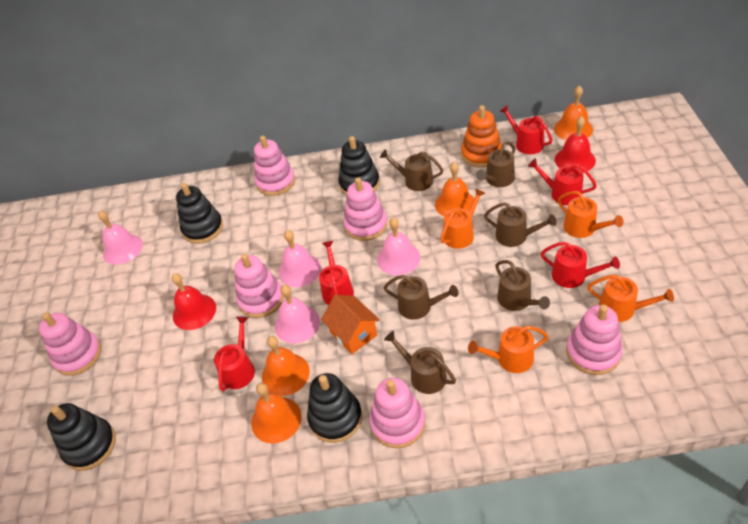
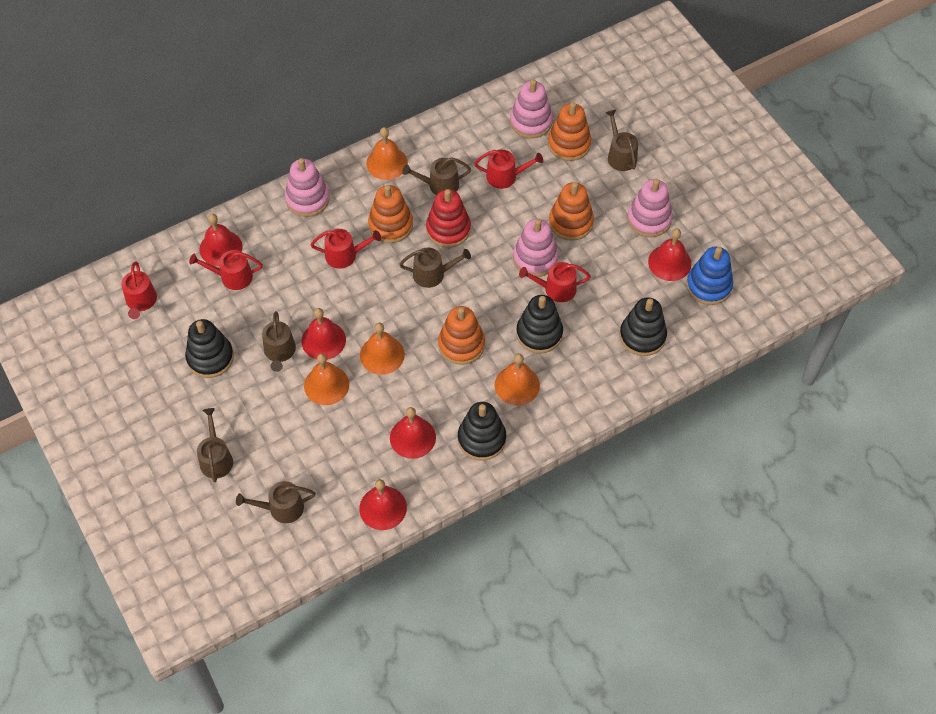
blue stacking toy: none = 0 -> [686,247,733,305] = 1
orange house: [321,294,380,354] = 1 -> none = 0
orange stacking toy: [461,105,502,168] = 1 -> [368,185,413,243] [438,306,485,365] [548,102,591,161] [549,182,594,241] = 4
orange watering can: [440,188,485,249] [468,326,549,373] [558,191,623,238] [587,275,674,322] = 4 -> none = 0
pink bell: [98,210,143,265] [275,285,320,343] [278,230,321,287] [377,217,420,276] = 4 -> none = 0
pink stacking toy: [39,312,101,376] [234,254,284,318] [254,136,295,196] [344,177,387,241] [369,378,425,448] [566,305,623,375] = 6 -> [285,158,330,217] [510,79,553,138] [513,219,559,277] [627,179,673,237] = 4
red bell: [172,273,216,330] [555,116,596,173] = 2 -> [200,214,243,266] [301,308,346,360] [359,479,407,530] [390,407,436,459] [648,229,691,281] = 5
red stacking toy: none = 0 -> [426,189,471,248] = 1

